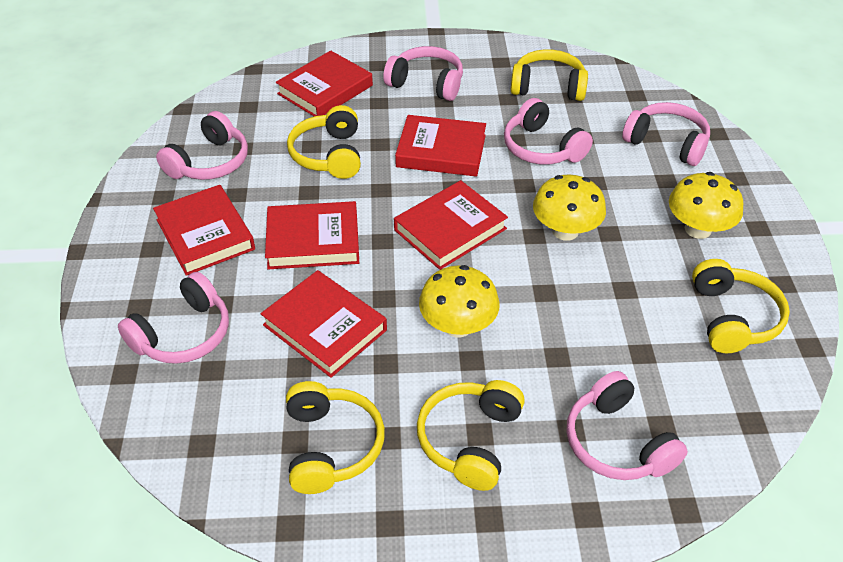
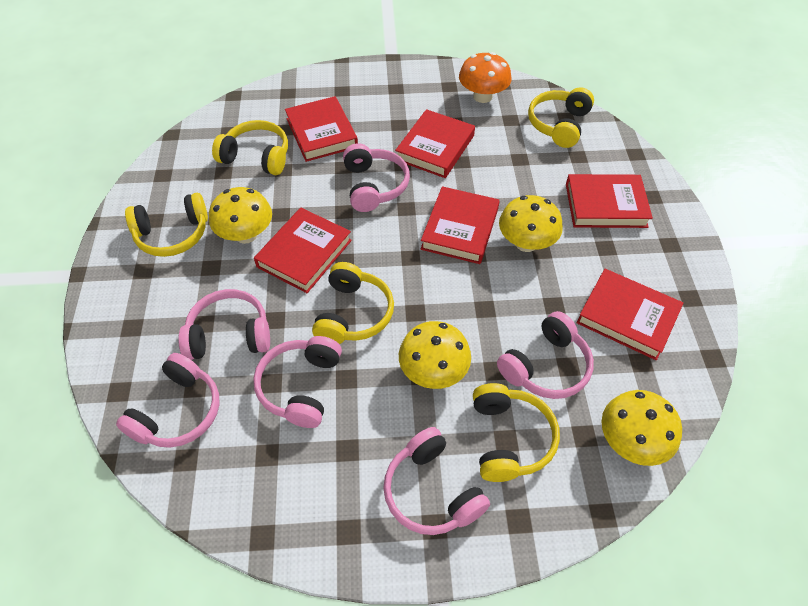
orange mushroom: none = 0 -> [459,52,511,103] = 1
yellow mushroom: [419,265,500,337] [533,175,606,241] [669,172,743,239] = 3 -> [209,187,272,244] [399,321,471,389] [499,195,563,252] [601,390,682,466] = 4

